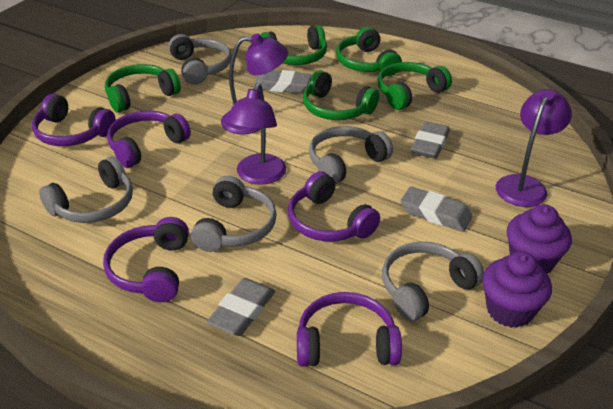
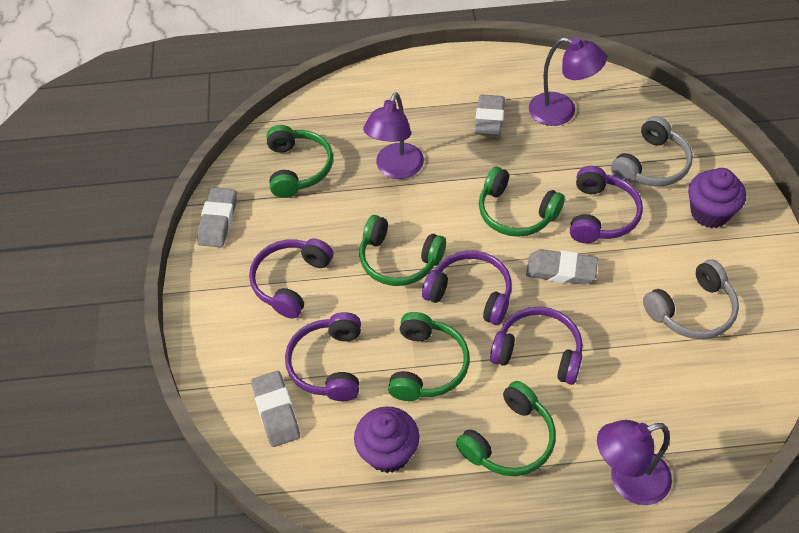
grey headphones: [39,157,133,223] [168,34,232,85] [191,176,277,252] [309,126,393,184] [382,242,484,322] = 5 -> [611,116,693,186] [643,259,739,339] = 2

